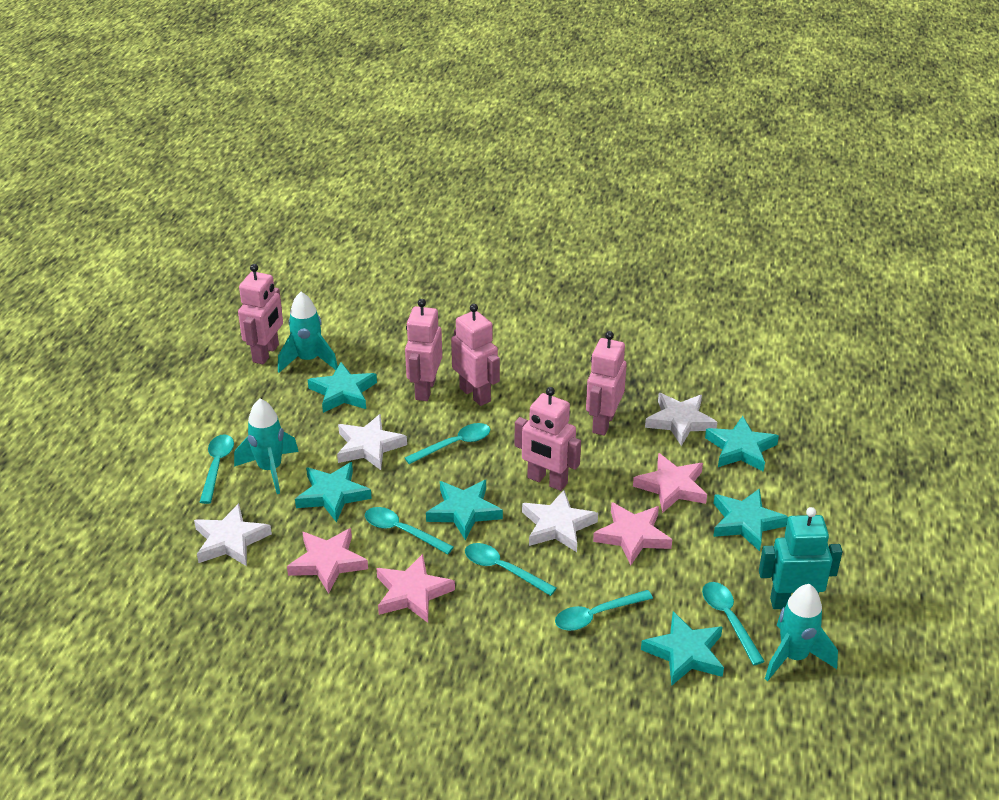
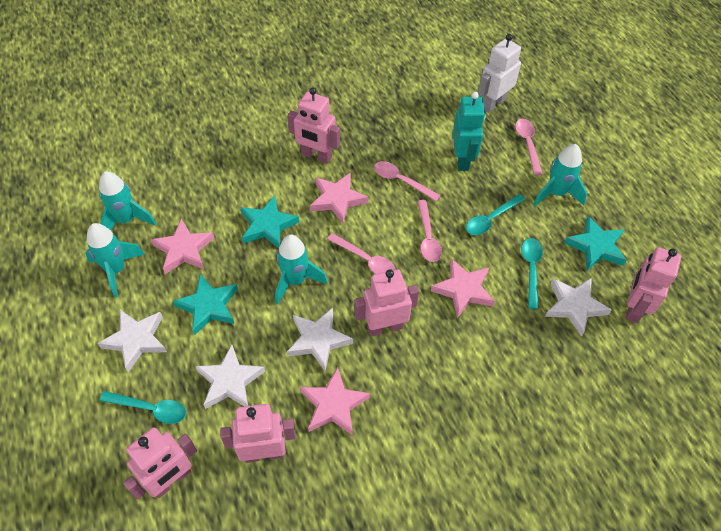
pink spoon: none = 0 -> [327,233,396,274] [374,161,441,201] [418,200,442,262] [515,119,543,175] = 4
turquoise rocket: [234,398,299,494] [278,292,338,373] [765,584,838,681] = 3 -> [85,223,145,297] [99,171,156,230] [275,234,328,305] [533,144,587,206] = 4
turquoise spoon: [200,434,234,504] [365,507,454,554] [405,423,490,464] [465,543,557,596] [555,590,653,631] [702,582,765,665] = 6 -> [99,391,186,424] [466,194,525,235] [521,238,543,309] = 3
turquoise star: [295,462,372,522] [308,362,377,413] [426,480,503,540] [641,611,724,686] [705,416,779,472] [713,488,788,551] = 6 -> [173,274,238,335] [241,195,299,248] [564,216,627,271] = 3
white robot: none = 0 -> [478,34,521,113] = 1

